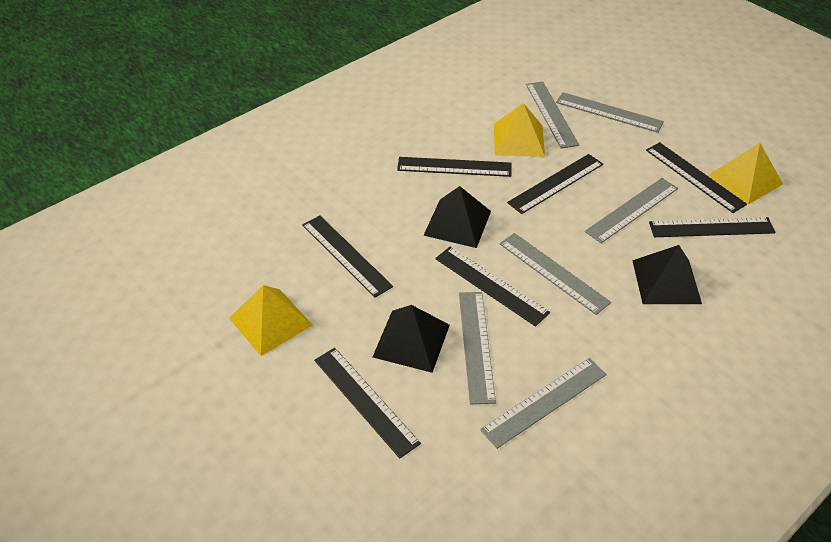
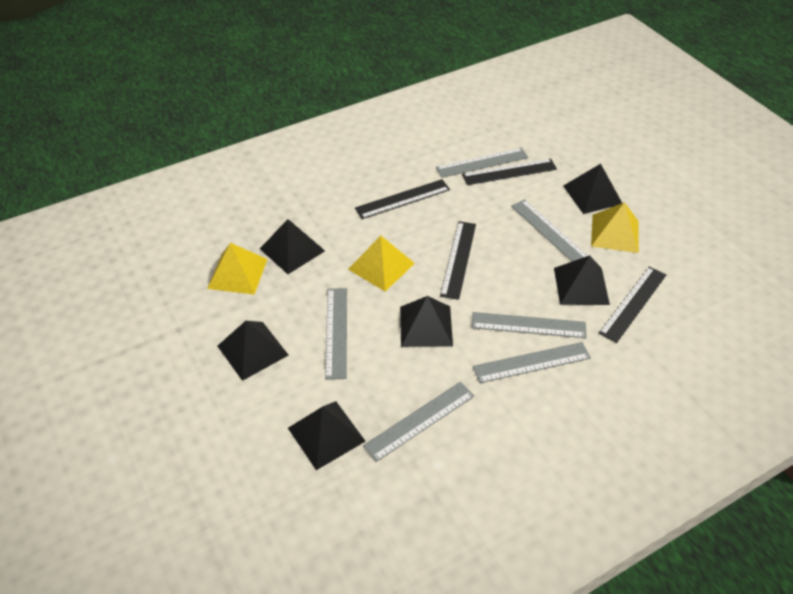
black pyramid: [373,305,450,373] [423,186,491,248] [632,245,702,304] = 3 -> [218,321,288,381] [260,219,325,274] [288,401,366,470] [400,296,453,347] [554,255,610,305] [563,164,622,214] = 6
black ruler: [302,215,393,298] [314,348,421,459] [397,157,511,177] [435,247,550,327] [507,154,603,214] [646,142,747,213] [649,217,775,237] = 7 -> [355,179,450,219] [440,221,476,300] [462,158,557,185] [599,266,666,343] = 4

